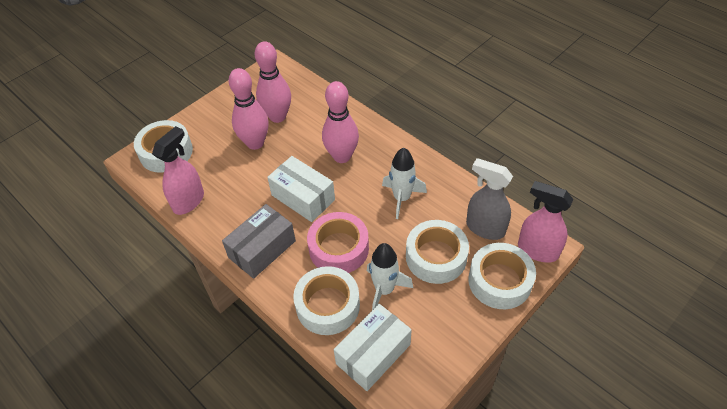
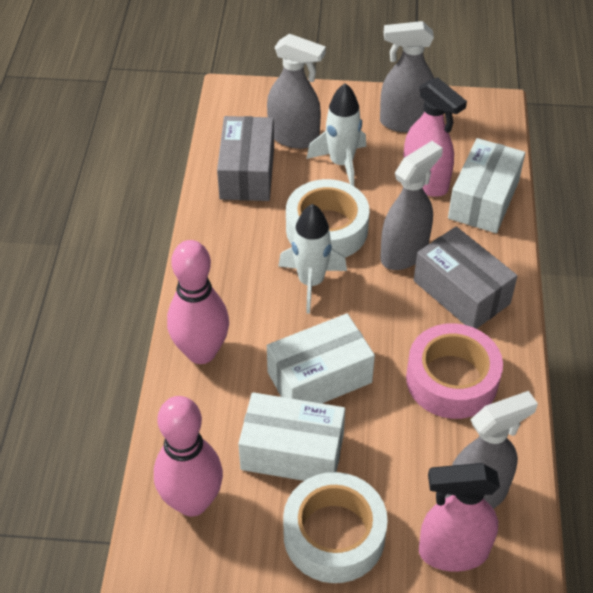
grey box: [222,204,296,279] = 1 -> [217,116,274,201] [414,226,518,329] = 2
grey spray bottle: [466,158,513,240] = 1 -> [267,34,326,149] [380,21,434,132] [381,141,443,270] [445,391,538,509] = 4
pink bowling pin: [228,68,269,150] [255,41,291,123] [322,81,359,163] = 3 -> [154,396,223,517] [167,240,229,364] = 2
white box: [267,156,335,222] [334,304,412,391] = 2 -> [238,392,345,481] [267,314,375,404] [448,138,525,233] = 3
white tape: [134,120,193,173] [293,266,360,335] [406,220,469,284] [468,243,536,309] = 4 -> [283,472,388,583] [286,179,369,257] = 2

